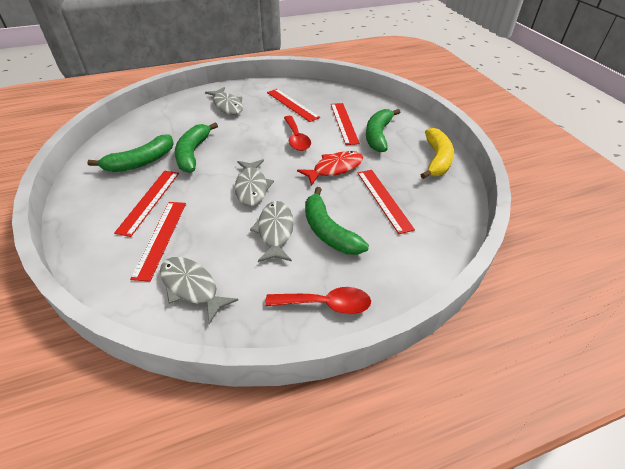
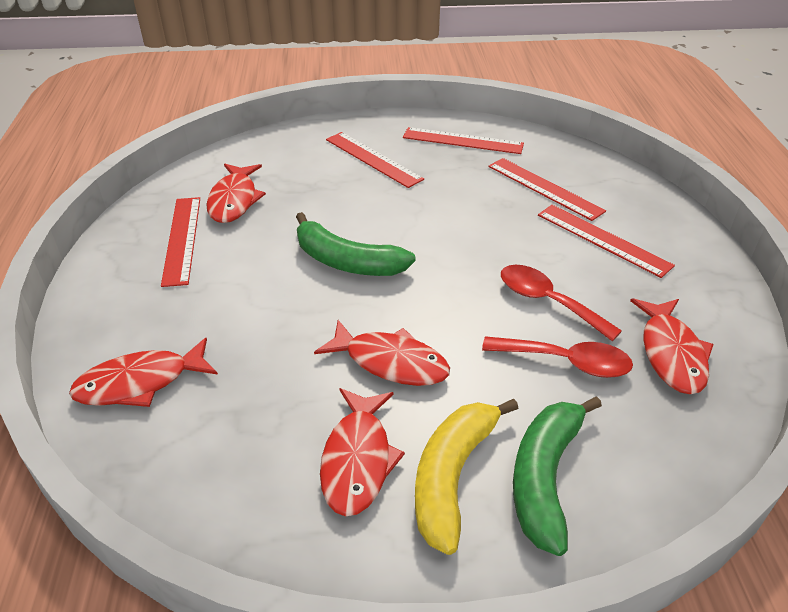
green banana: [87,134,174,172] [175,122,218,173] [305,187,369,255] [366,109,400,152] = 4 -> [296,212,416,276] [513,396,602,556] = 2
grey fish: [160,257,238,324] [205,87,243,115] [235,159,274,206] [250,201,294,262] = 4 -> none = 0
red fish: [297,151,363,186] = 1 -> [69,338,218,407] [207,164,266,223] [314,320,450,386] [320,388,405,516] [630,298,714,394] = 5

